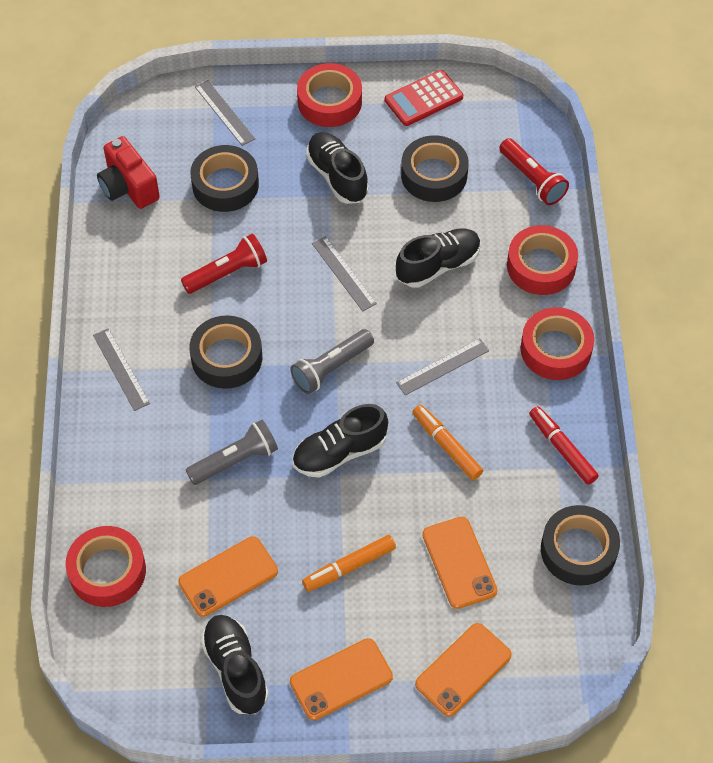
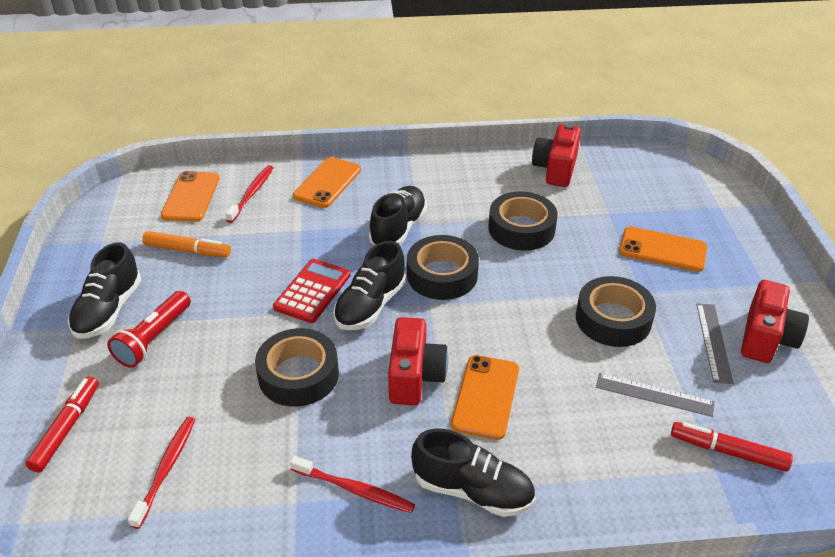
grey flashlight: [186,420,278,485] [290,329,374,394] = 2 -> none = 0
grey ruler: [93,328,150,411] [195,80,255,146] [312,236,377,311] [396,338,489,396] = 4 -> [596,373,715,417] [696,304,733,384] = 2
orange marker: [302,535,396,592] [413,405,483,480] = 2 -> [142,231,231,257] = 1
red camera: [97,136,160,209] = 1 -> [388,317,448,405] [532,123,581,187] [741,280,809,363] = 3
red flashlight: [181,234,267,294] [499,138,569,205] = 2 -> [107,291,191,368] = 1
red marker: [529,406,599,485] = 1 -> [25,376,99,473] [671,422,793,471] = 2
red tape: [66,526,146,607] [297,63,362,127] [507,225,578,295] [520,307,594,380] = 4 -> none = 0
red toothbrush: none = 0 -> [128,417,196,529] [225,165,274,223] [290,456,415,513] = 3

